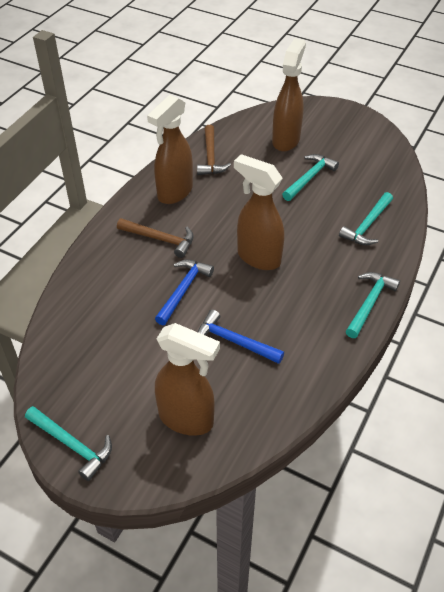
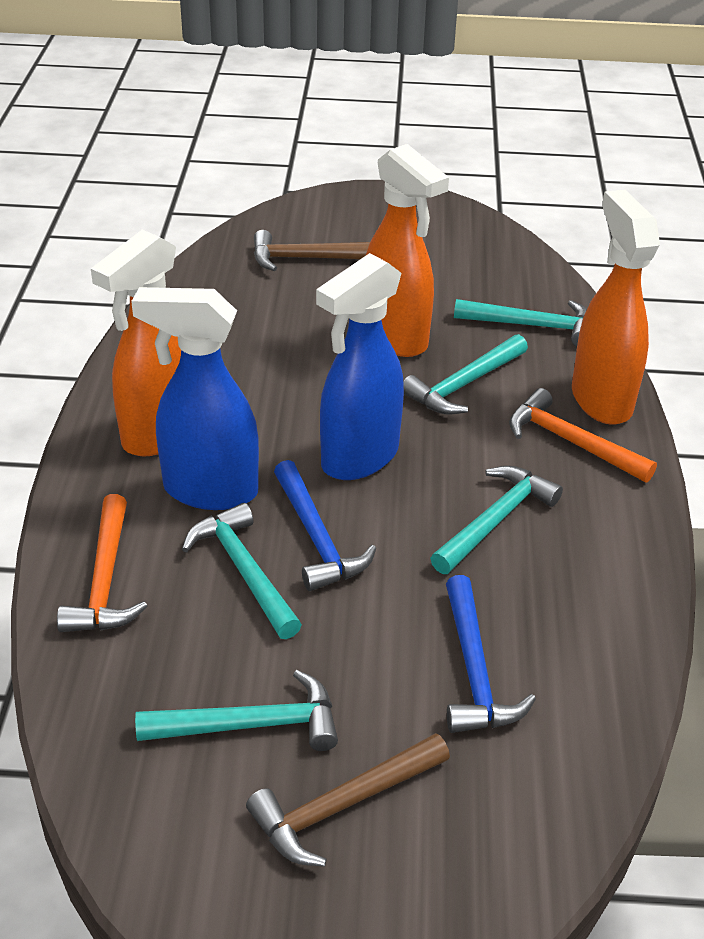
blue spray bottle: none = 0 -> [131,287,259,510] [316,253,404,480] = 2
brown spray bottle: [147,95,193,204] [155,323,220,436] [234,154,284,270] [272,38,306,152] = 4 -> none = 0
orange hammer: none = 0 -> [57,494,147,632] [509,388,657,482] = 2
orange spray bottle: none = 0 -> [91,230,181,457] [366,144,449,357] [572,190,660,425] = 3
turquoise hammer: [25,406,112,481] [282,154,339,201] [339,192,393,245] [346,272,400,338] = 4 -> [135,670,338,751] [182,503,302,639] [403,334,528,414] [430,466,563,574] [454,299,587,346] = 5

